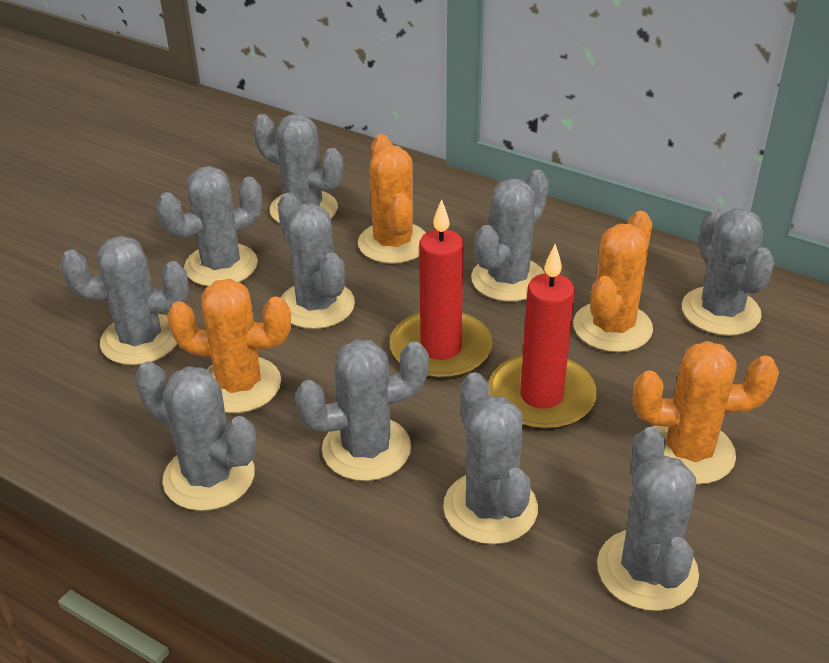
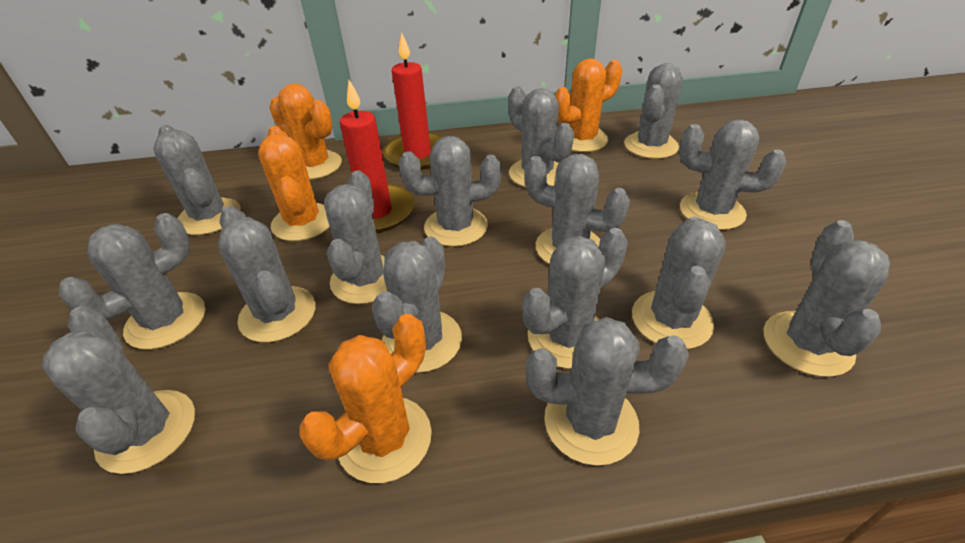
grey cactus: [60,236,189,365] [135,361,256,511] [156,166,262,287] [253,114,344,223] [277,193,355,329] [295,339,429,481] [443,372,538,545] [471,170,549,302] [597,427,699,611] [682,208,775,336] = 10 -> [42,306,195,474] [59,213,205,350] [154,125,241,235] [218,206,316,343] [324,171,387,304] [372,237,462,373] [399,136,501,247] [508,86,574,187] [522,228,628,369] [524,154,630,264] [526,317,689,466] [624,63,683,159] [632,217,726,349] [679,119,786,230] [764,220,890,377] = 15

